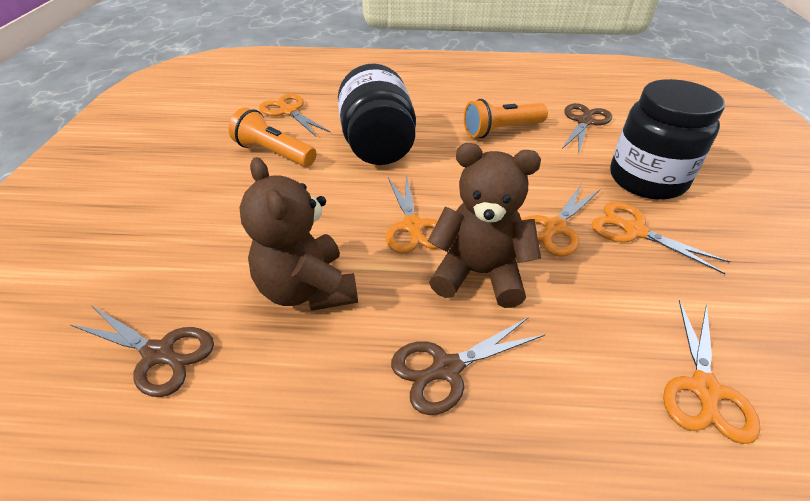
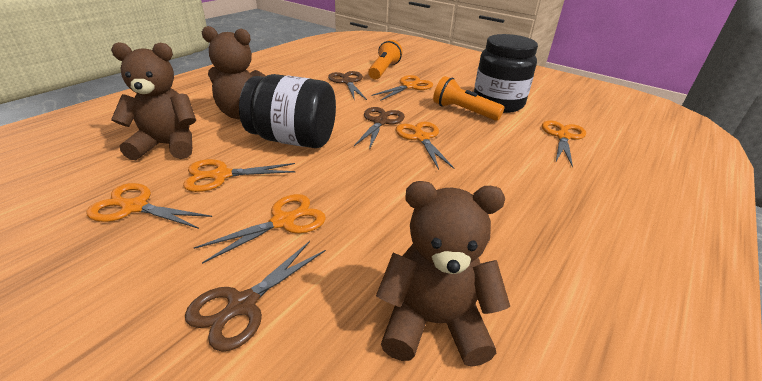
brown teddy bear: [239,157,358,311] [428,143,541,308] = 2 -> [111,42,196,160] [202,26,266,119] [376,181,510,367] = 3
orange scissors: [259,94,330,136] [386,175,438,254] [522,184,600,257] [592,202,730,274] [663,299,761,444] = 5 -> [86,183,212,229] [183,159,296,192] [194,194,326,264] [371,75,433,101] [396,122,454,170] [542,120,586,167] = 6

